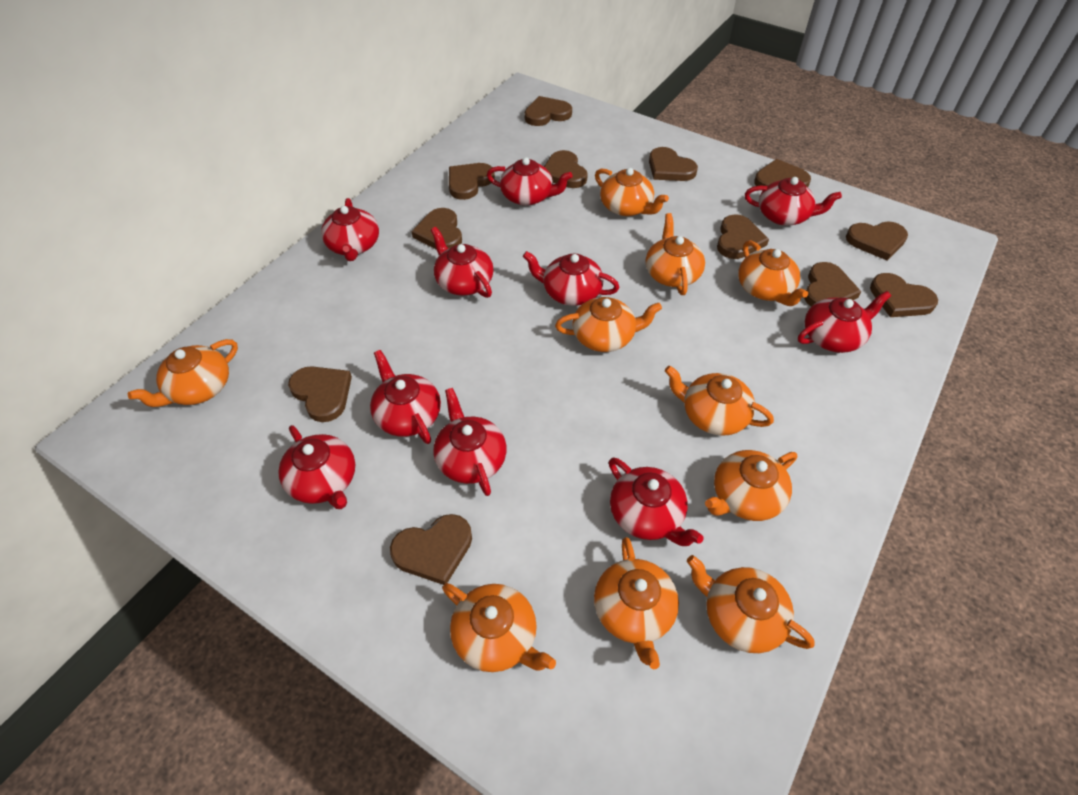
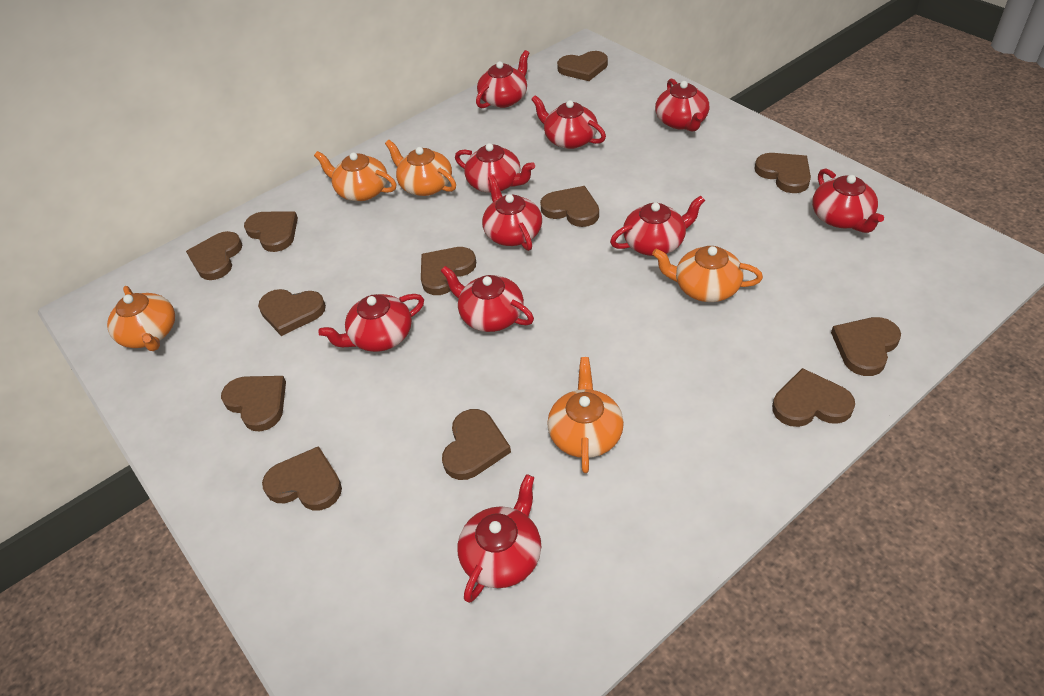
orange teapot: [128,339,238,407] [442,583,556,672] [555,297,662,352] [594,537,679,669] [595,168,669,216] [646,213,705,295] [665,366,774,436] [687,555,815,653] [705,450,797,521] [738,240,808,306] = 10 -> [107,286,175,351] [314,151,397,201] [385,140,456,196] [547,357,624,473] [652,246,763,302] = 5

